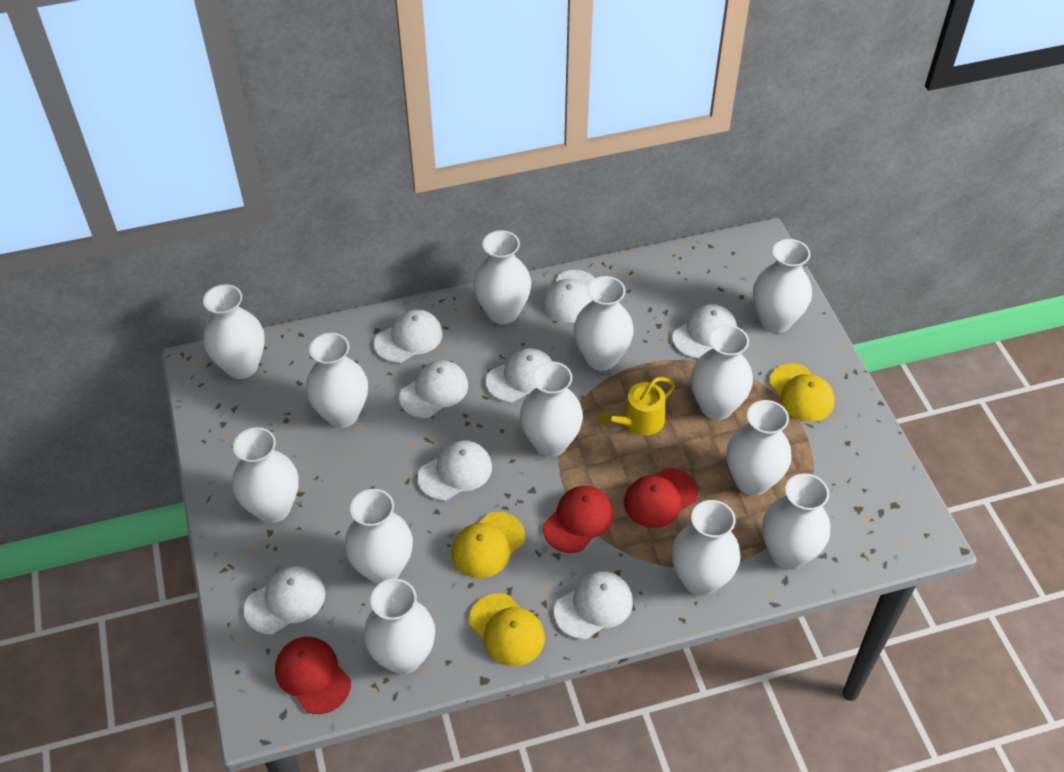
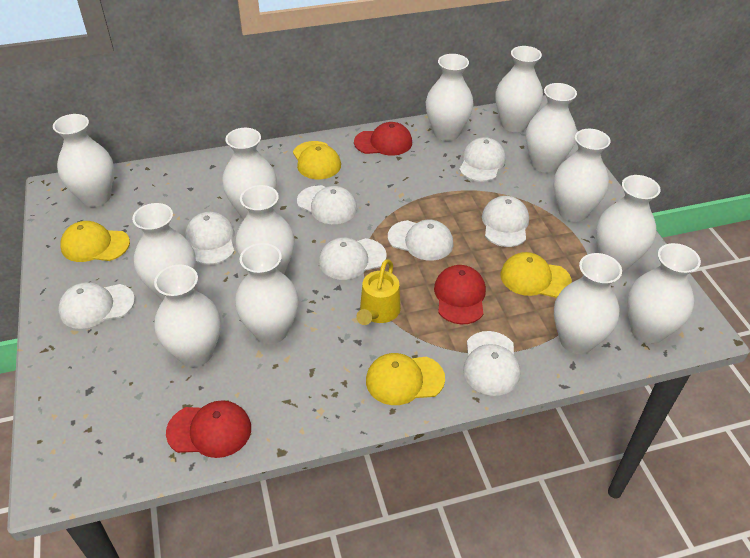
yellow cap: [451,512,525,578] [469,593,545,666] [769,363,835,422] = 3 -> [60,221,130,262] [293,141,341,179] [366,353,445,405] [501,252,572,298] = 4

